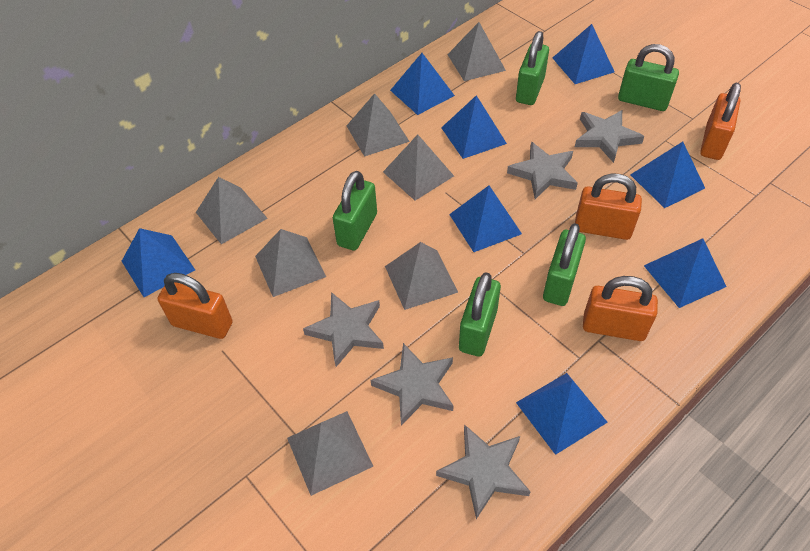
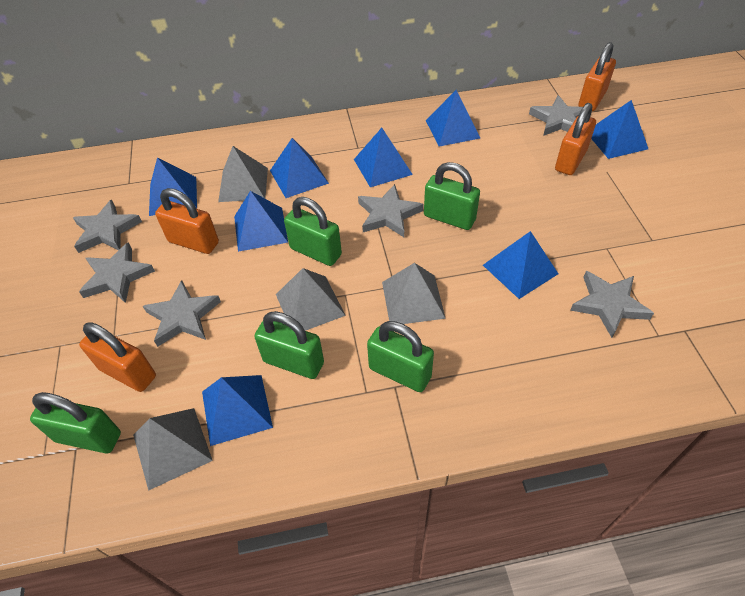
grey pyramid: [196,177,268,244] [255,229,326,297] [287,411,374,496] [347,93,410,157] [383,134,454,201] [385,242,458,310] [447,22,506,81] = 7 -> [133,408,213,491] [218,146,268,202] [276,268,346,331] [382,263,446,324] = 4
grey star: [303,292,384,367] [370,343,453,426] [436,424,531,519] [507,142,578,199] [575,110,644,163] = 5 -> [73,200,142,253] [79,242,155,303] [143,280,221,347] [358,184,424,237] [529,95,583,136] [570,271,654,338] = 6

